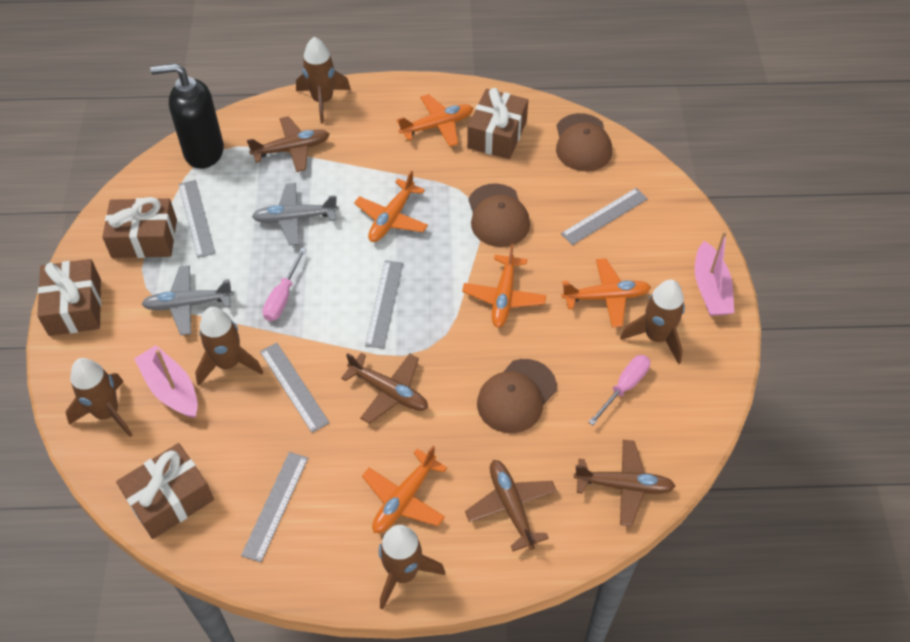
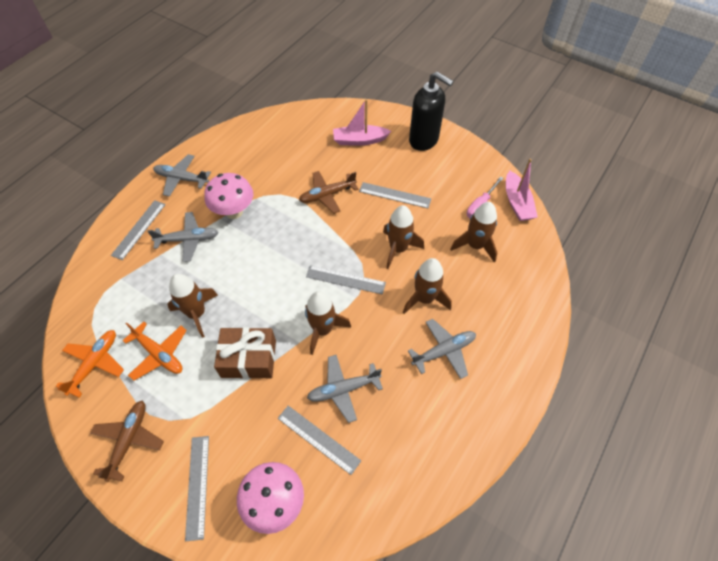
brown cap: [468,183,530,247] [477,359,557,433] [556,113,612,171] = 3 -> none = 0
brown gift: [37,259,101,336] [102,197,177,258] [116,443,214,539] [467,88,528,159] = 4 -> [214,327,276,379] = 1
brown plane: [247,116,330,172] [341,353,428,424] [465,460,557,552] [574,440,676,526] = 4 -> [90,400,164,482] [299,171,359,214] = 2
grey plane: [142,266,234,335] [252,183,338,246] = 2 -> [147,212,219,262] [153,154,211,197] [307,355,383,423] [408,319,476,379] = 4
orange plane: [354,171,428,242] [362,446,447,533] [397,94,473,147] [462,244,546,328] [562,258,651,328] = 5 -> [56,330,124,398] [123,322,187,381] = 2
pink mushroom: none = 0 -> [204,173,253,219] [237,462,304,534] = 2
pink screwdriver: [263,248,306,321] [588,355,650,425] = 2 -> [467,177,503,218] = 1

